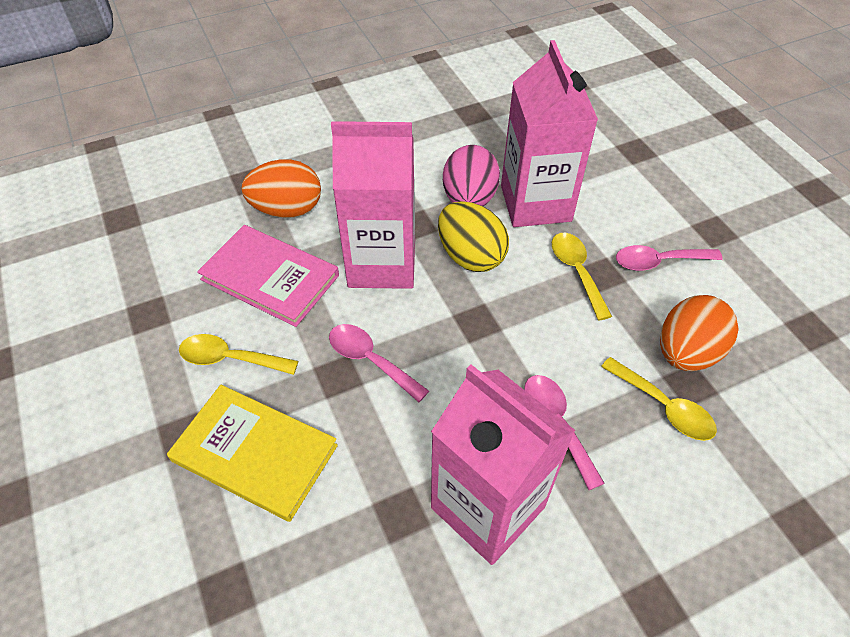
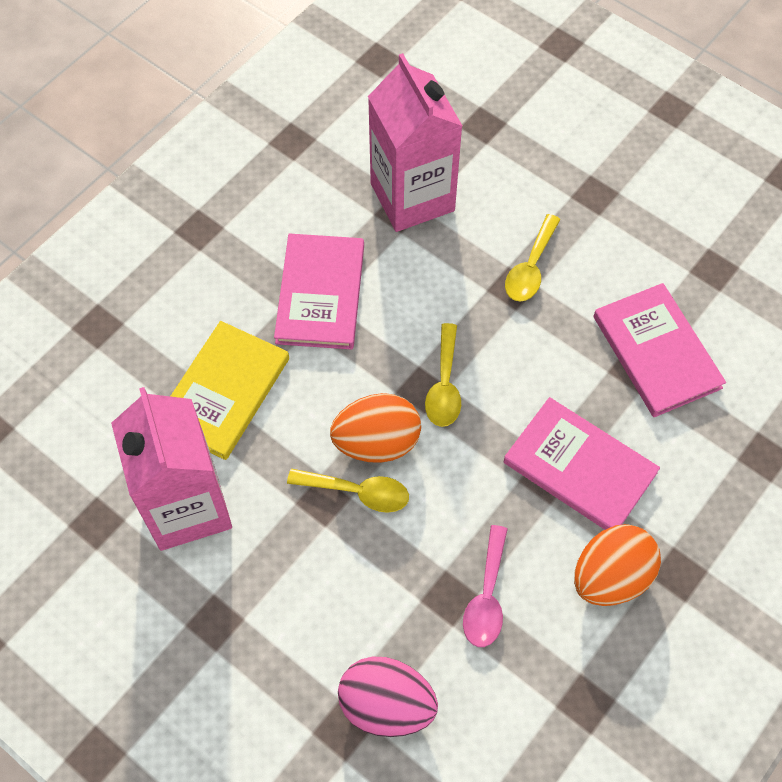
pink book: [197,225,339,327] = 1 -> [274,233,364,350] [503,397,660,530] [594,283,726,417] = 3
pink carton: [331,121,415,289] [431,365,576,565] [501,40,598,227] = 3 -> [111,387,232,551] [368,53,462,232] = 2
pink spoon: [329,324,429,402] [524,375,605,490] [616,245,723,271] = 3 -> [463,525,508,647] = 1
yellow egg: [438,201,509,272] = 1 -> none = 0

